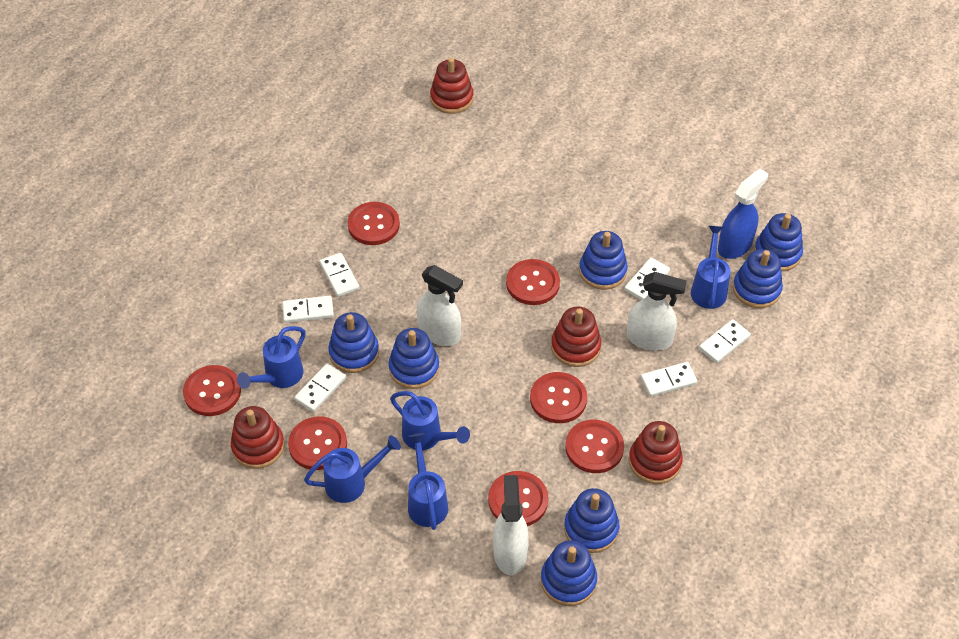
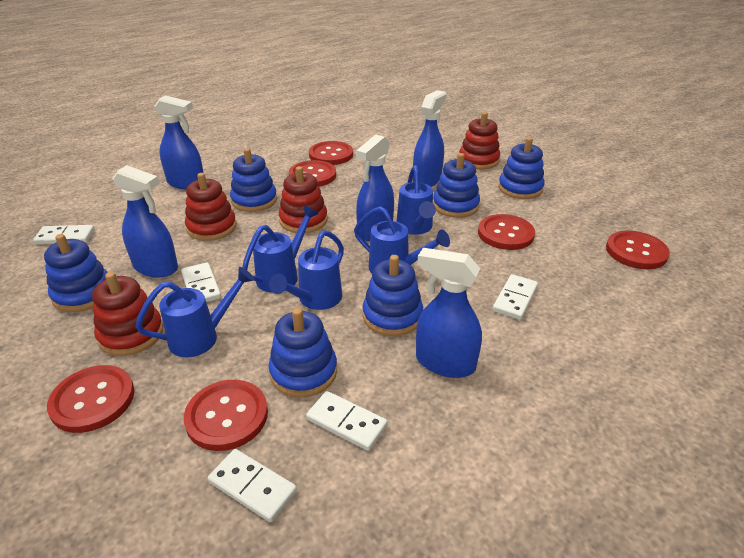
blue spray bottle: [718,169,768,259] = 1 -> [112,165,178,277] [154,95,203,189] [356,134,394,241] [413,90,446,187] [416,248,482,378] = 5
blue stacking toy: [328,312,379,373] [389,328,439,389] [541,540,597,606] [564,488,619,553] [579,231,628,290] [733,249,783,308] [754,213,803,271] = 7 -> [44,234,108,312] [230,148,277,212] [268,308,337,398] [363,255,423,336] [433,153,480,218] [498,137,545,199] = 6
red button: [183,365,241,416] [288,416,347,470] [347,202,400,245] [488,471,548,526] [506,259,560,305] [530,372,587,423] [565,420,624,473] = 7 -> [47,365,134,433] [184,380,268,451] [289,160,336,187] [309,141,353,165] [478,214,535,250] [606,231,670,269] = 6
white domino: [282,296,334,323] [294,363,346,412] [320,253,359,297] [624,258,670,300] [641,362,697,397] [699,319,751,363] = 6 -> [33,225,95,245] [181,262,221,302] [208,449,297,522] [306,391,387,451] [492,274,538,320] = 5
white spray bottle: [416,265,463,346] [493,475,529,575] [627,272,687,351] = 3 -> none = 0

